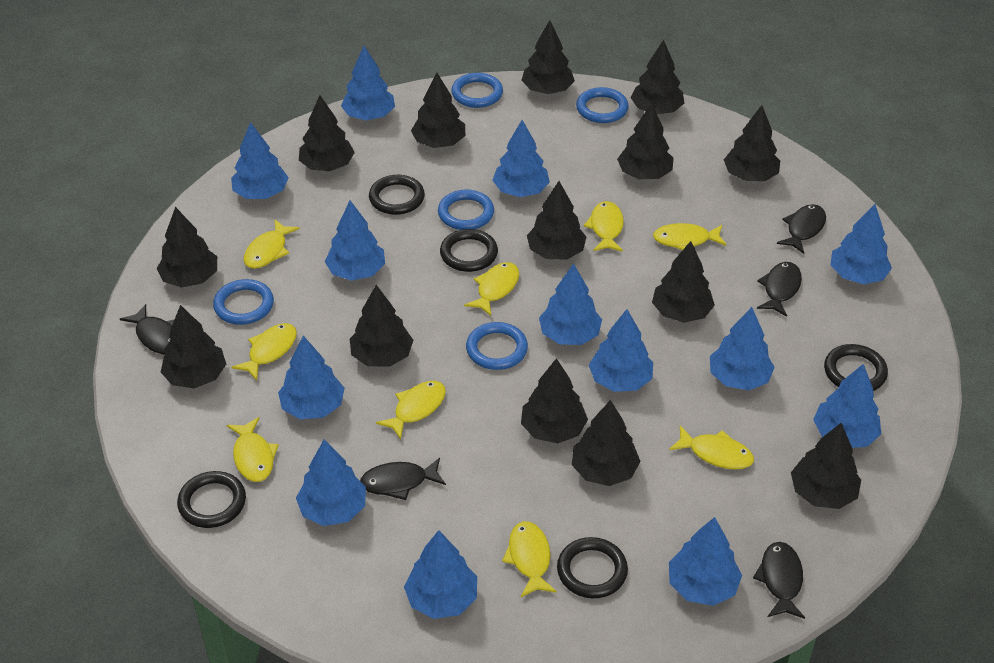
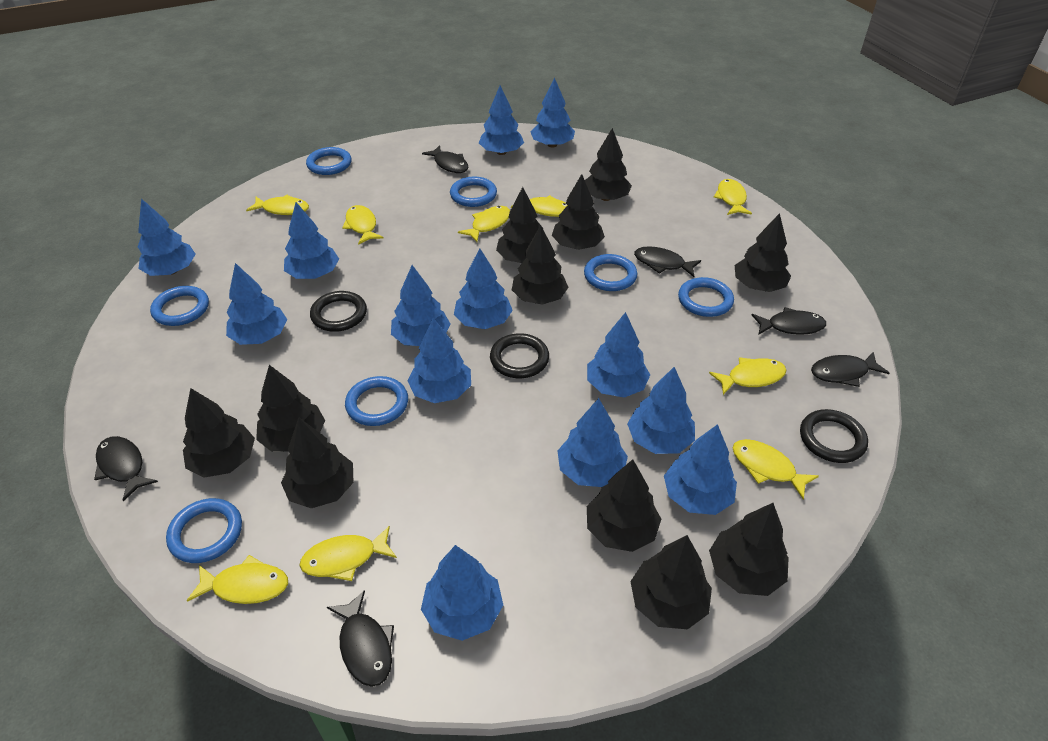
black fish: [120,304,175,354] [360,458,446,500] [753,542,805,619] [757,262,802,317] [777,204,826,254] = 5 -> [94,436,158,501] [327,590,394,687] [422,145,468,173] [634,246,701,277] [752,307,826,335] [811,352,889,387] = 6
black ring: [177,471,246,528] [369,175,425,215] [440,229,498,272] [557,537,628,598] [824,344,888,391] = 5 -> [310,291,367,332] [490,333,549,378] [800,409,868,463] = 3
black tree: [157,207,217,288] [161,305,226,388] [299,95,355,171] [350,285,413,367] [411,72,465,148] [521,358,588,443] [522,20,575,94] [527,181,586,260] [572,400,641,486] [617,103,674,179] [631,40,684,114] [652,241,715,323] [724,105,780,181] [791,423,861,509] = 14 -> [183,388,255,478] [256,365,325,452] [281,418,354,508] [496,187,543,263] [512,225,569,305] [552,174,605,250] [585,128,632,201] [587,459,661,552] [630,535,712,629] [709,503,789,596] [735,213,791,292] = 11
blue ring: [213,279,274,325] [438,190,494,230] [451,73,503,108] [466,322,528,370] [576,87,629,123] = 5 -> [150,286,209,326] [166,498,242,563] [306,147,352,175] [345,376,408,426] [450,176,497,207] [584,254,637,291] [678,277,734,317] = 7

